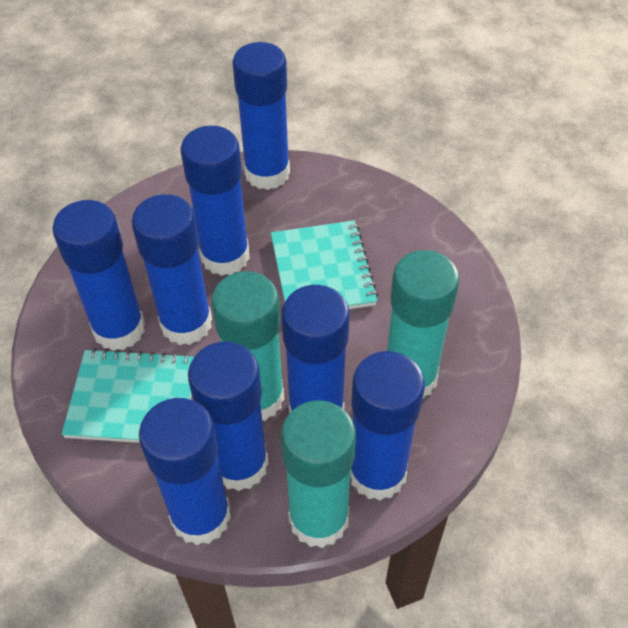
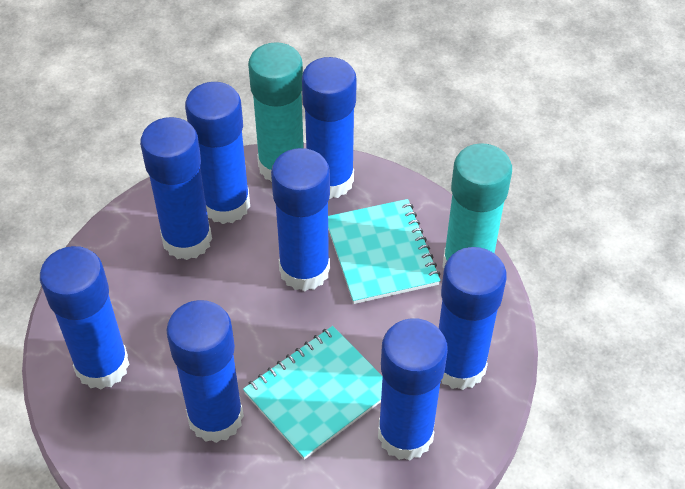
turquoise glue stick: [211,271,284,421] [281,400,356,548] [387,250,460,398] = 3 -> [248,42,304,182] [442,143,512,268] = 2

